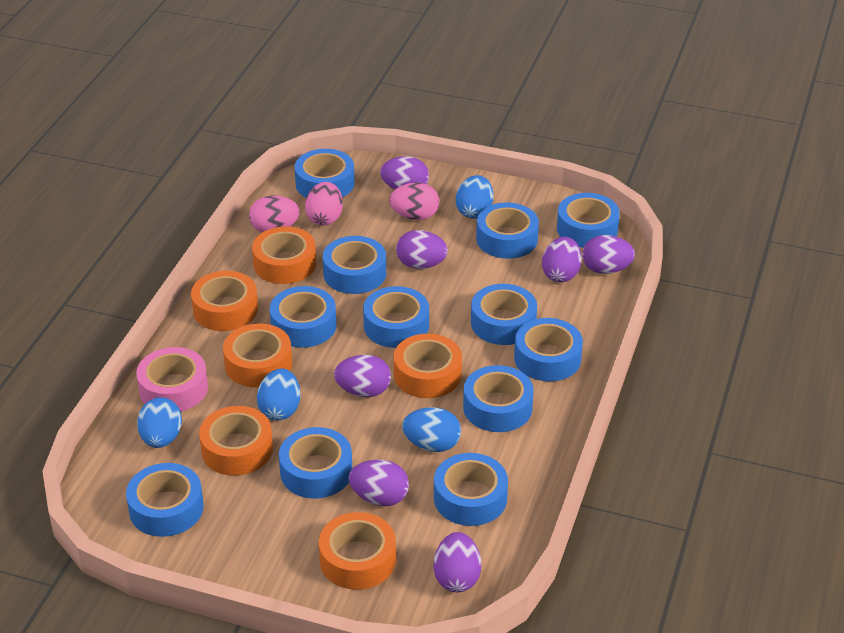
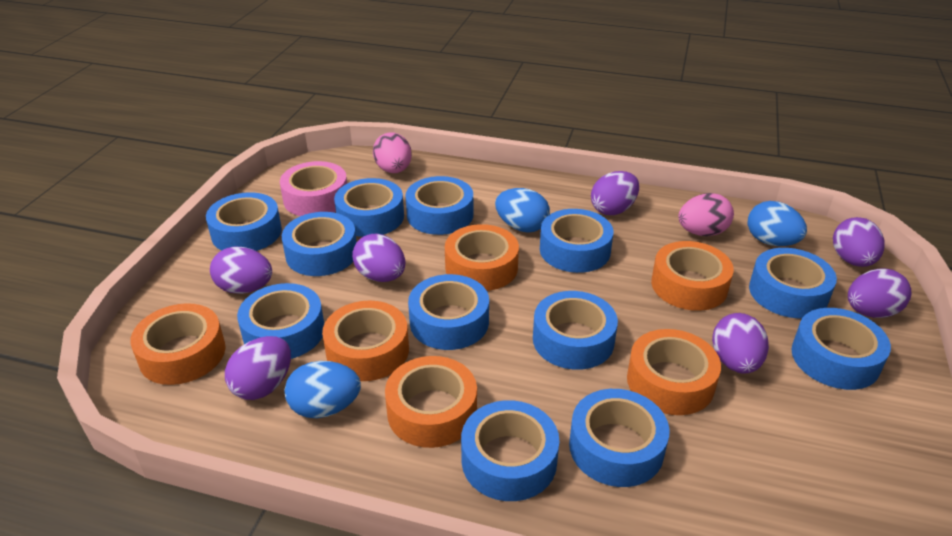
blue egg: [137,397,182,448] [257,368,300,421] [402,407,461,452] [456,175,493,219] = 4 -> [285,361,361,418] [495,188,550,233] [747,201,807,246] = 3
pink egg: [249,196,300,233] [305,182,343,225] [389,182,439,220] = 3 -> [373,132,412,173] [678,193,734,236] = 2

